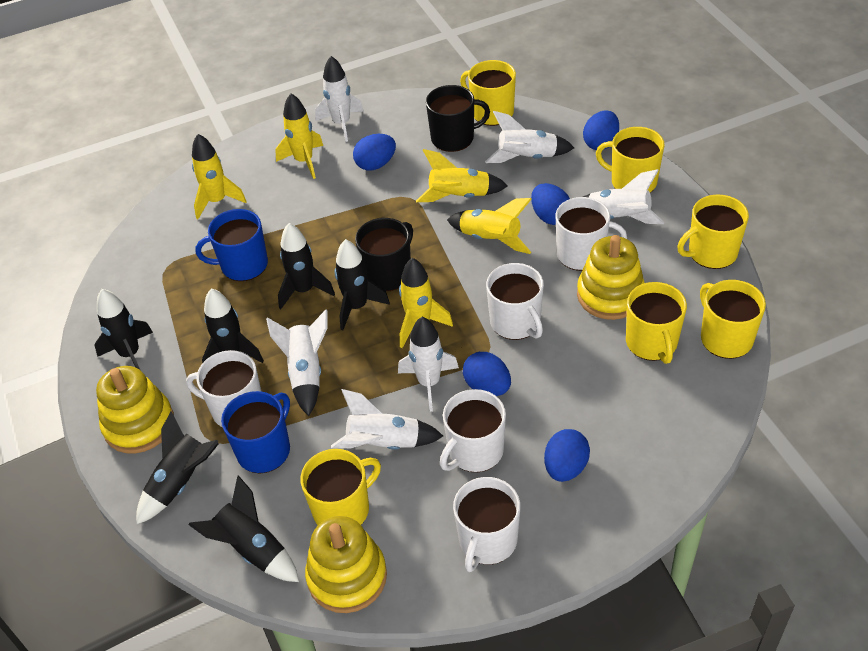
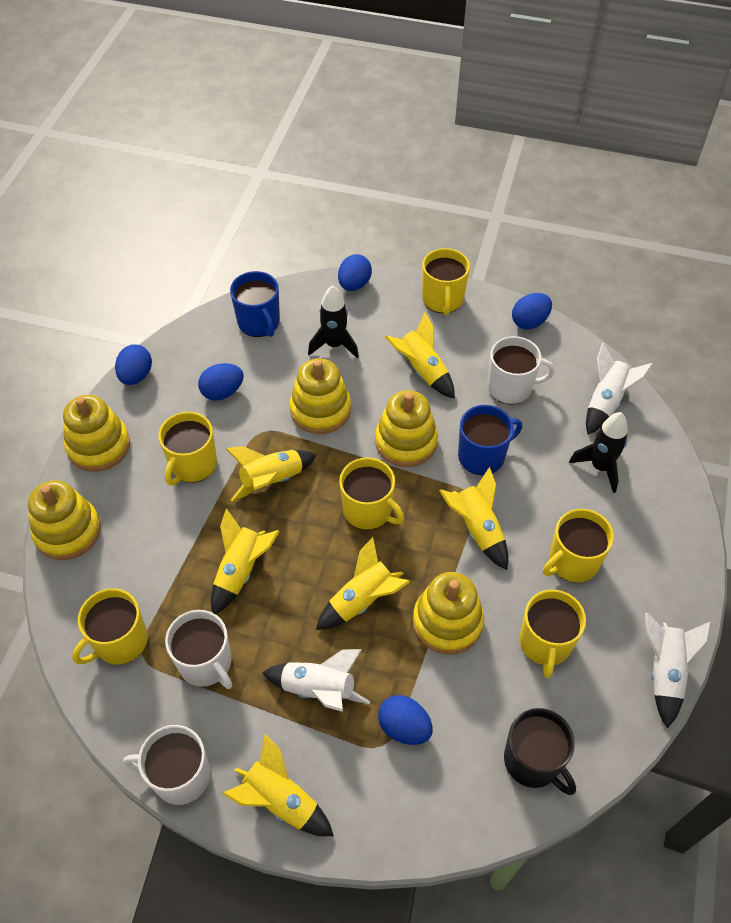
black mug: [355,218,413,291] [426,85,490,152] = 2 -> [504,708,576,795] = 1
black rocket: [95,289,153,370] [136,411,219,525] [189,475,299,582] [202,289,264,363] [278,223,335,309] [335,239,390,330] = 6 -> [308,286,359,359] [569,412,628,493] = 2
white mug: [186,350,262,427] [440,389,506,472] [453,477,520,572] [486,263,544,340] [555,197,627,271] = 5 -> [123,725,210,805] [165,610,232,689] [488,336,555,405] = 3
white rocket: [266,310,328,416] [315,56,364,142] [331,389,443,450] [398,317,459,412] [485,111,574,163] [583,169,665,224] = 6 -> [262,649,370,712] [586,343,653,435] [645,613,711,728] = 3
yellow rocket: [192,134,247,219] [275,93,323,179] [399,258,453,348] [416,149,508,202] [447,198,532,254] = 5 -> [211,509,280,614] [222,734,334,836] [226,446,317,501] [316,537,410,630] [385,312,455,399] [439,467,508,570] = 6
yellow stacking toy: [96,366,174,453] [305,516,387,613] [577,235,645,320] = 3 -> [28,480,101,560] [63,395,130,472] [290,359,351,434] [375,390,438,467] [413,572,484,655] = 5

